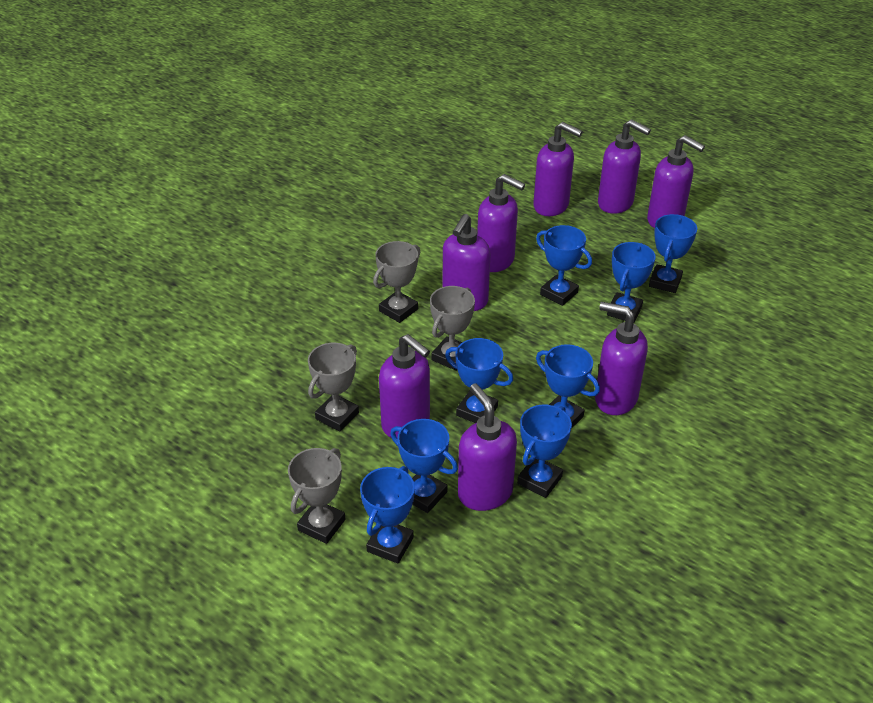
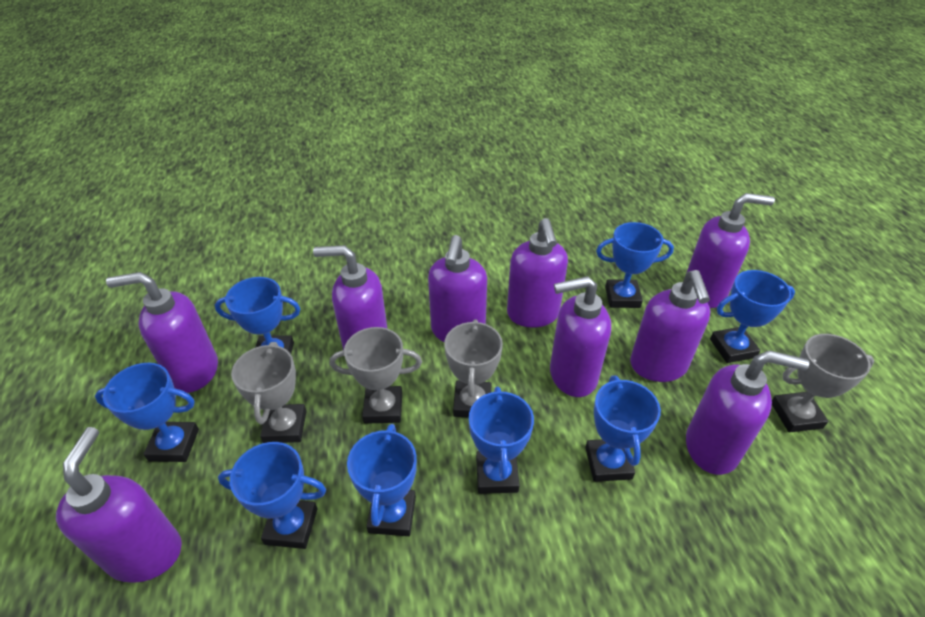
purple soap dispenser: [379,334,430,438] [443,214,490,311] [458,383,517,511] [477,174,525,272] [533,122,583,216] [595,302,648,415] [598,119,651,214] [647,135,705,228] = 8 -> [56,427,182,583] [106,272,218,393] [313,245,388,350] [428,235,487,342] [507,218,568,328] [550,276,611,397] [630,270,710,382] [686,193,775,308] [686,350,809,475] = 9

